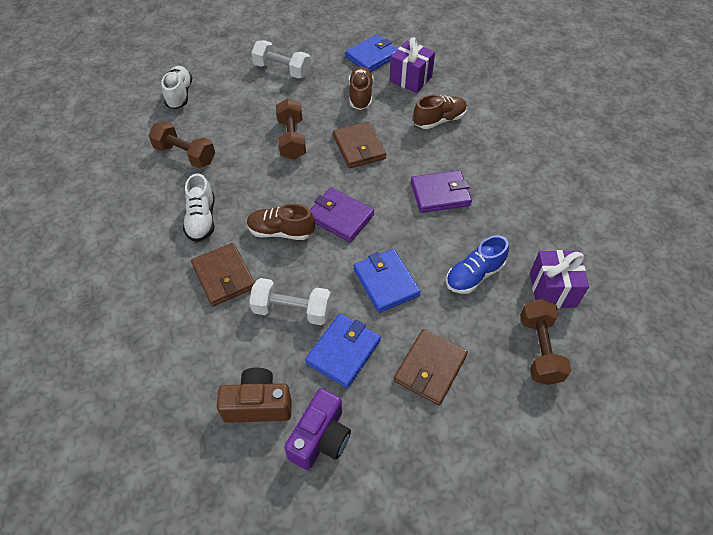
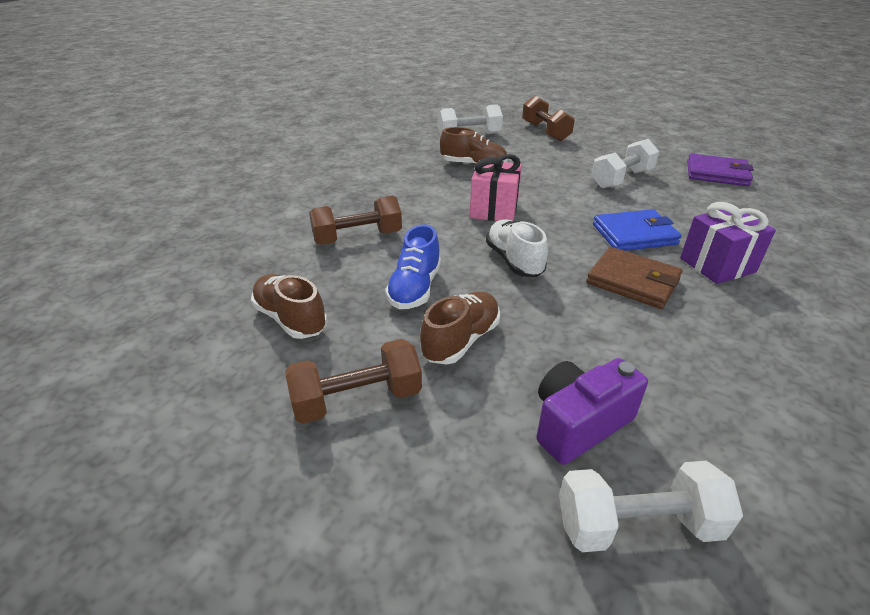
blue wallet: [305,314,381,388] [345,35,398,72] [353,249,421,313] = 3 -> [593,209,682,251] = 1
brown camera: [217,368,292,423] = 1 -> none = 0
brown wallet: [191,243,255,306] [333,122,386,168] [394,329,468,405] = 3 -> [586,247,682,309] = 1
pink gift: none = 0 -> [470,154,522,221] = 1
purple gift: [390,37,435,93] [530,250,589,308] = 2 -> [680,202,776,284] = 1
purple wallet: [310,187,374,242] [411,170,472,213] = 2 -> [687,153,754,186] = 1
white dumbbell: [249,278,331,325] [251,40,311,79] = 2 -> [438,104,503,136] [559,461,743,552] [591,139,659,188] = 3
white shoe: [161,66,192,109] [183,174,215,242] = 2 -> [486,219,548,277] = 1

